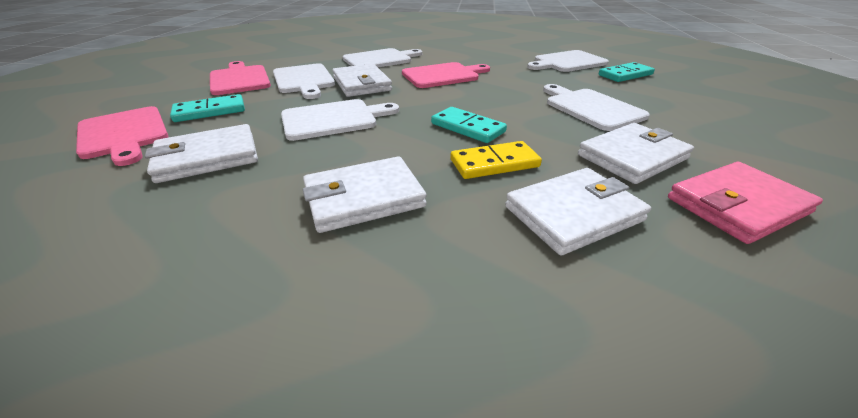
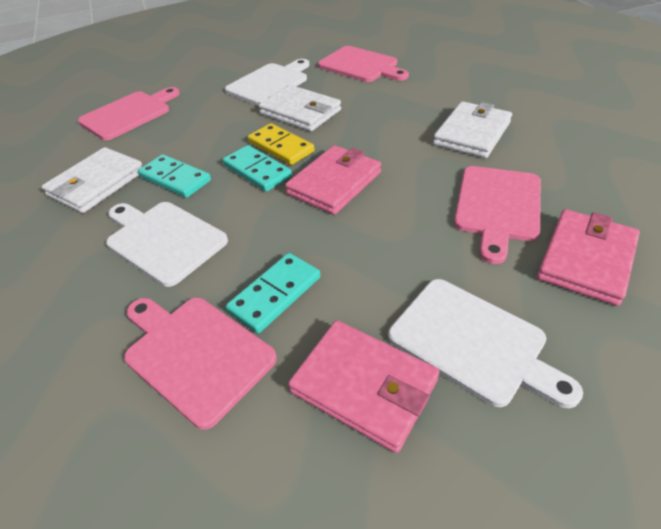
pink cutting board: [76,106,169,166] [210,61,271,95] [402,62,490,88] = 3 -> [78,87,180,140] [124,298,277,430] [318,46,409,82] [454,166,541,264] = 4
pink wallet: [668,162,823,244] = 1 -> [285,145,381,215] [288,320,439,453] [537,209,640,306] = 3
white cutting board: [273,63,335,99] [281,99,399,141] [343,48,422,67] [527,50,609,72] [543,84,650,131] = 5 -> [106,202,228,287] [225,59,309,106] [388,279,583,408] = 3
white wallet: [145,124,258,183] [303,156,427,233] [332,64,392,97] [505,168,651,255] [578,123,694,184] = 5 -> [42,147,142,213] [259,85,341,132] [433,101,512,158] = 3

